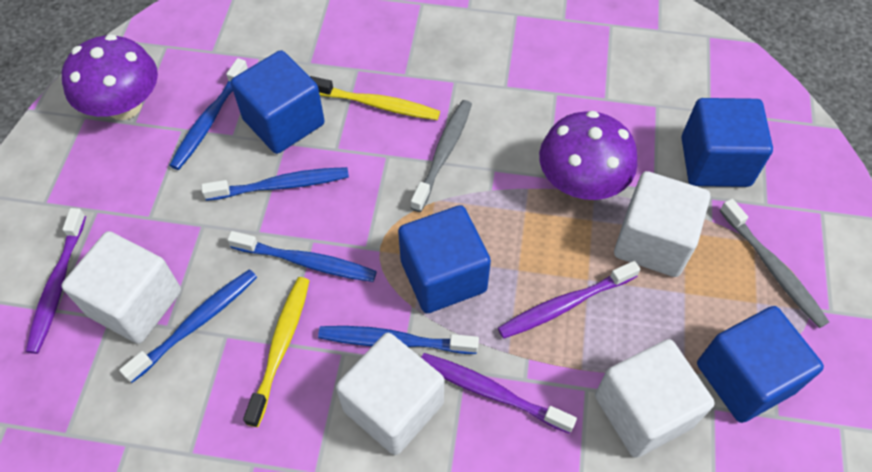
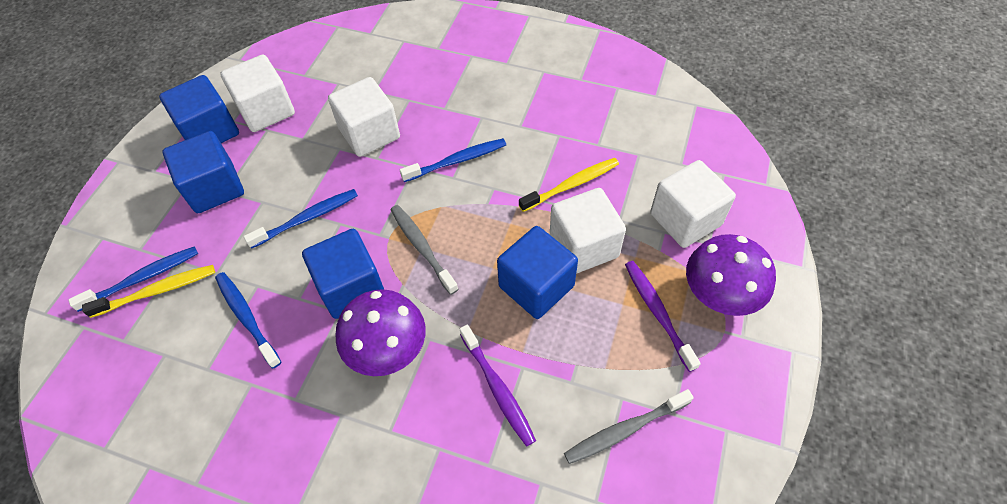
blue toothbrush: [119,269,257,383] [169,58,248,170] [201,167,349,201] [227,231,377,282] [318,326,479,354] = 5 -> [68,246,198,312] [215,272,281,369] [244,189,358,249] [400,138,506,182] = 4
purple toothbrush: [26,208,86,354] [421,353,577,434] [498,261,640,339] = 3 -> [460,324,536,447] [625,261,701,372] = 2

